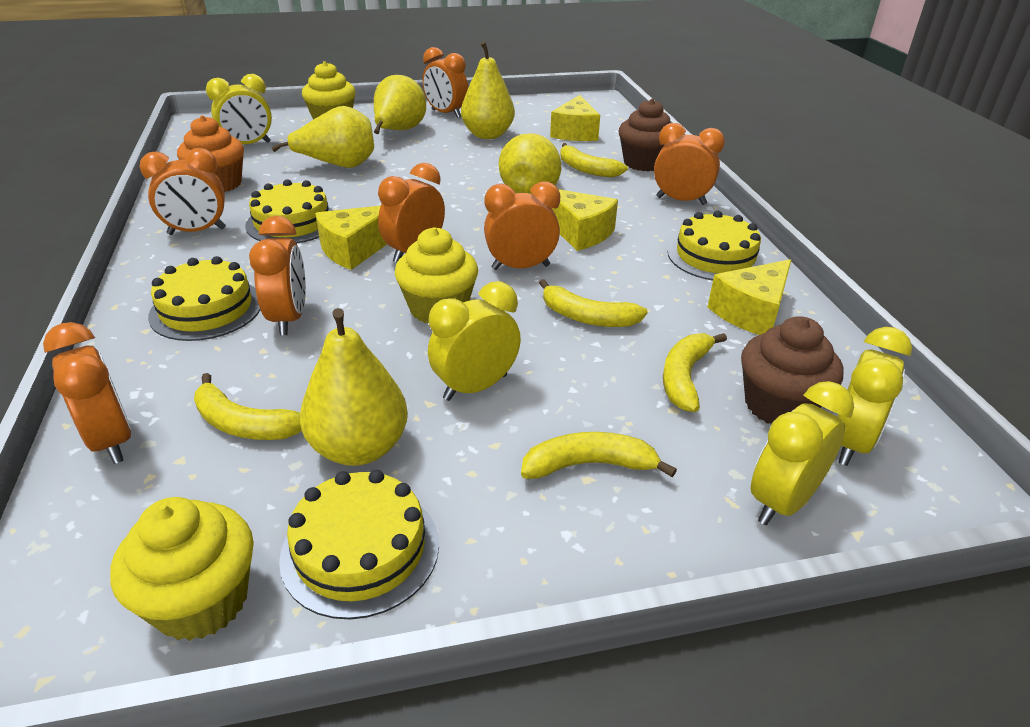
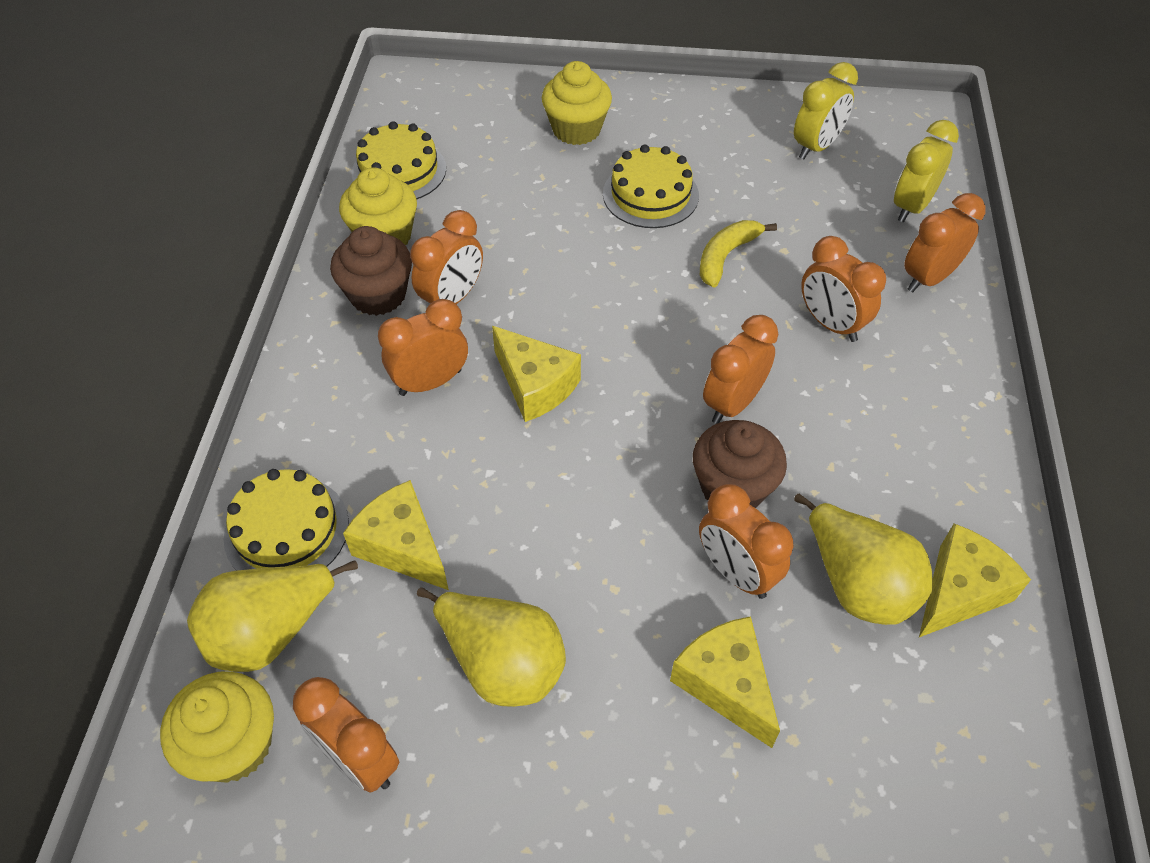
orange cupcake: [177,115,244,192] = 1 -> none = 0
yellow banana: [194,373,302,440] [521,432,677,479] [539,279,648,327] [560,143,628,178] [663,333,727,412] = 5 -> [700,220,777,288] = 1
yellow cake: [148,256,260,341] [245,179,334,243] [279,470,439,619] [668,211,764,281] = 4 -> [223,469,349,571] [352,121,446,199] [603,145,699,228] = 3
yellow clock: [206,74,272,144] [428,281,521,401] [751,381,854,525] [837,327,912,466] = 4 -> [794,62,858,159] [894,120,959,222] = 2
yellow pear: [271,106,374,168] [300,308,408,466] [374,75,426,134] [461,41,515,139] [499,133,561,194] = 5 -> [187,560,358,672] [417,587,566,707] [794,494,933,625] = 3

